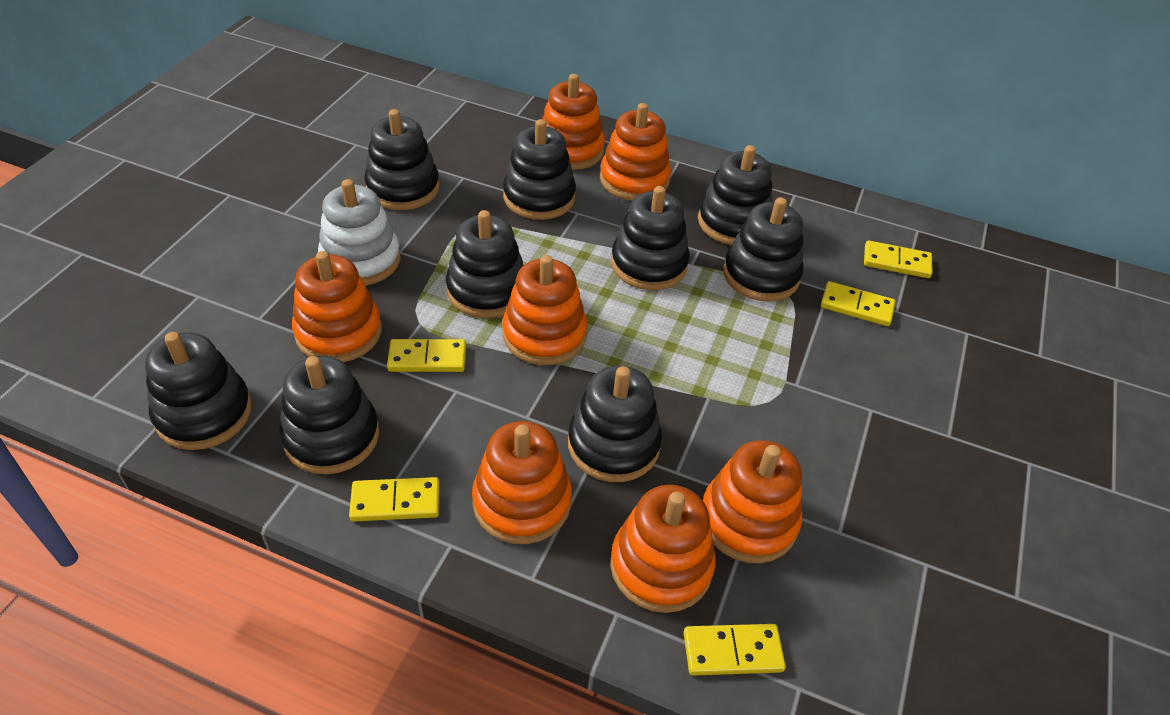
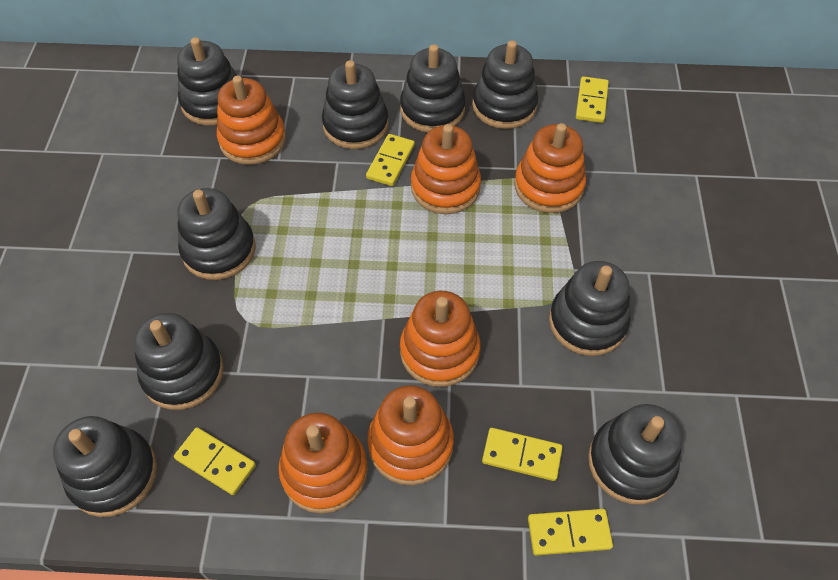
orange stacking toy: [292,251,382,362] [472,421,572,544] [502,255,587,365] [542,74,605,170] [600,103,671,201] [610,485,716,613] [703,440,802,563] = 7 -> [217,76,286,165] [279,413,368,514] [367,385,454,485] [400,291,480,387] [411,124,481,214] [514,123,586,213] = 6
white stacking toy: [318,179,401,285] = 1 -> none = 0

